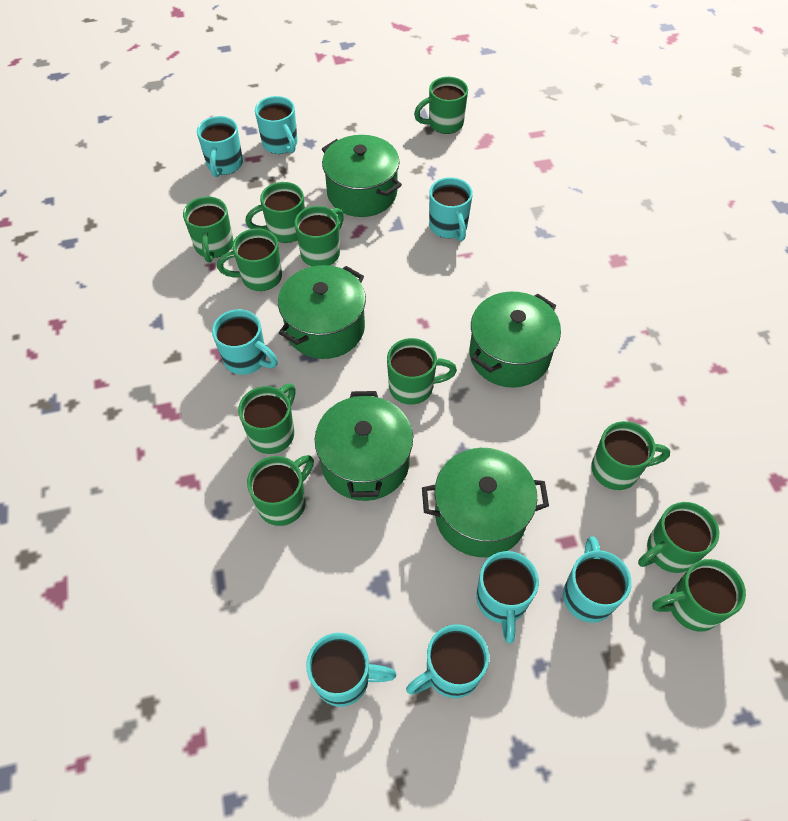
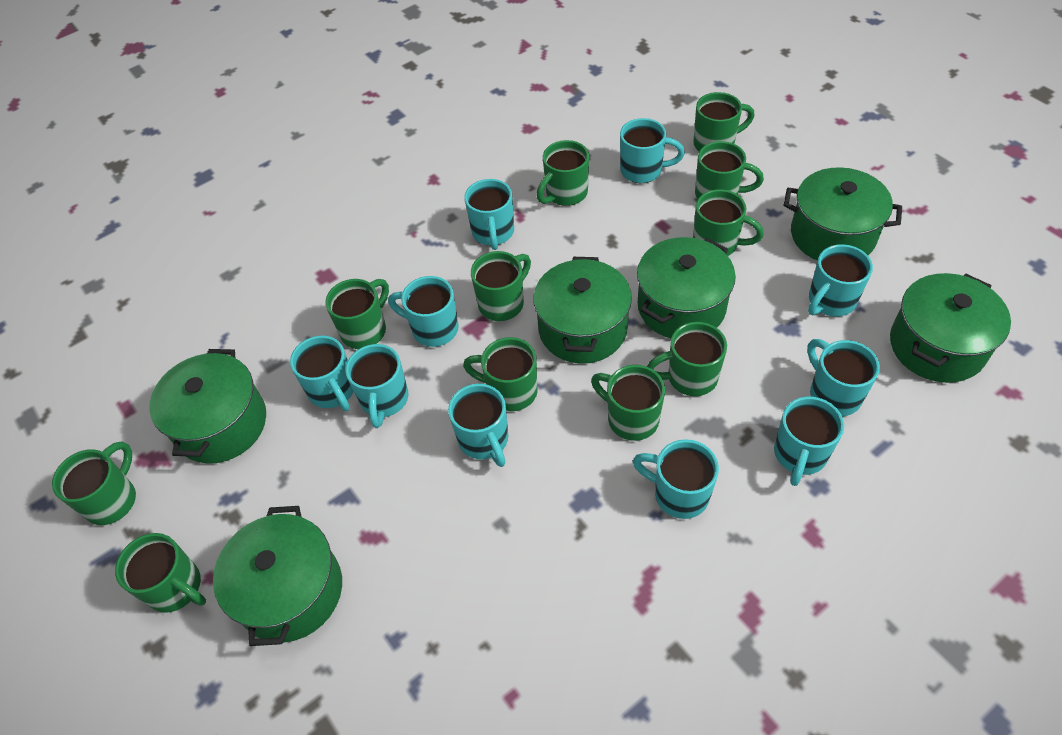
green pot: [278,265,366,359] [315,391,413,501] [322,135,402,217] [422,448,549,557] [469,292,561,388] = 5 -> [149,349,266,464] [213,506,342,646] [533,257,632,364] [637,237,736,338] [784,167,902,261] [890,273,1011,383] = 6
turquoise mug: [197,116,243,177] [212,309,278,375] [255,96,298,154] [306,633,396,707] [406,624,489,698] [429,177,473,241] [476,551,539,643] [563,536,632,623] = 8 -> [290,336,354,411] [346,344,408,428] [388,276,459,347] [448,384,508,467] [464,179,514,250] [620,118,685,183] [633,439,719,519] [774,397,844,486] [807,339,880,416] [808,244,873,316] = 10

